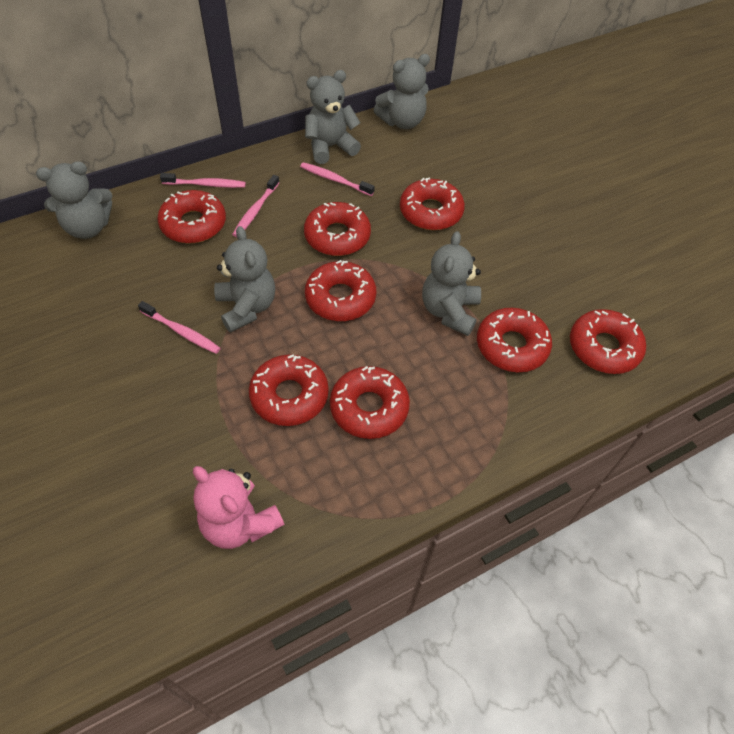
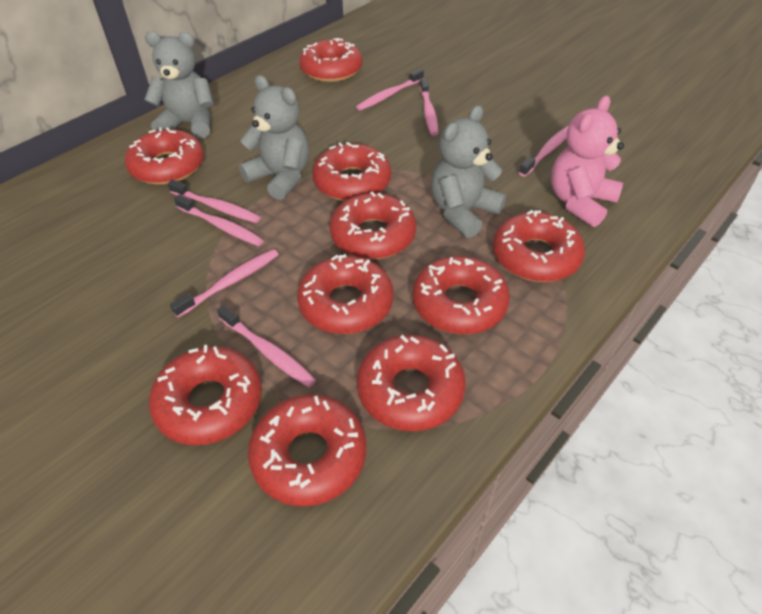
grey teddy bear: [36,161,112,239] [214,226,275,333] [305,70,361,164] [373,54,430,129] [422,231,481,336] = 5 -> [144,31,214,138] [239,75,309,200] [431,105,506,238] = 3
pink toothbrush: [138,301,221,354] [160,173,246,188] [232,175,280,237] [300,162,375,196] = 4 -> [168,180,261,223] [170,249,279,317] [174,195,264,246] [217,305,316,387] [356,69,424,111] [420,78,438,136] [519,126,568,177] = 7
red donut: [157,190,226,243] [249,354,329,426] [304,202,371,256] [305,260,376,321] [330,366,410,439] [400,177,465,230] [477,308,552,372] [570,309,646,374] = 8 -> [125,127,204,185] [149,345,262,445] [248,395,366,506] [297,254,394,334] [299,38,363,82] [312,142,391,201] [330,191,416,259] [357,335,466,431] [412,256,510,334] [493,210,585,282] = 10

